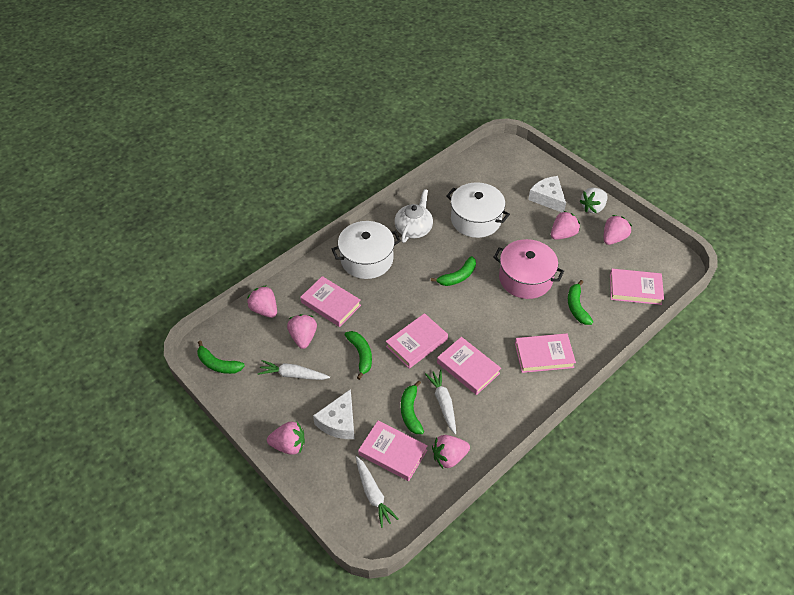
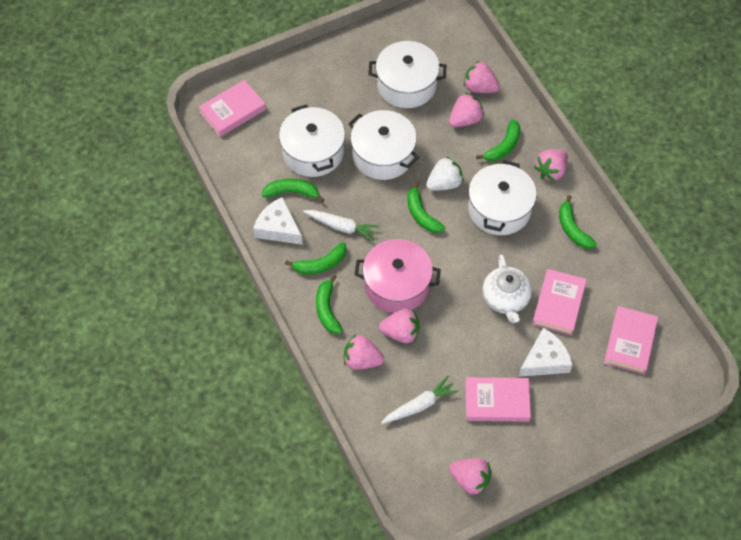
green banana: [197,341,245,374] [345,331,372,380] [401,380,424,434] [431,256,476,286] [568,280,593,325] = 5 -> [262,179,324,202] [285,242,347,274] [316,274,343,334] [407,181,445,233] [476,119,520,161] [559,195,597,249] = 6
pink book: [300,276,361,327] [358,421,428,481] [386,313,448,369] [437,337,501,395] [515,333,576,373] [610,269,664,305] = 6 -> [199,80,266,137] [465,377,531,422] [532,269,587,336] [604,306,658,374] = 4
white carrot: [258,360,330,380] [356,456,399,528] [425,370,456,434] = 3 -> [303,210,379,241] [381,376,458,424] = 2
white pot: [332,221,401,279] [446,182,510,238] = 2 -> [279,104,345,177] [348,110,419,180] [368,41,446,108] [468,160,537,235] = 4

